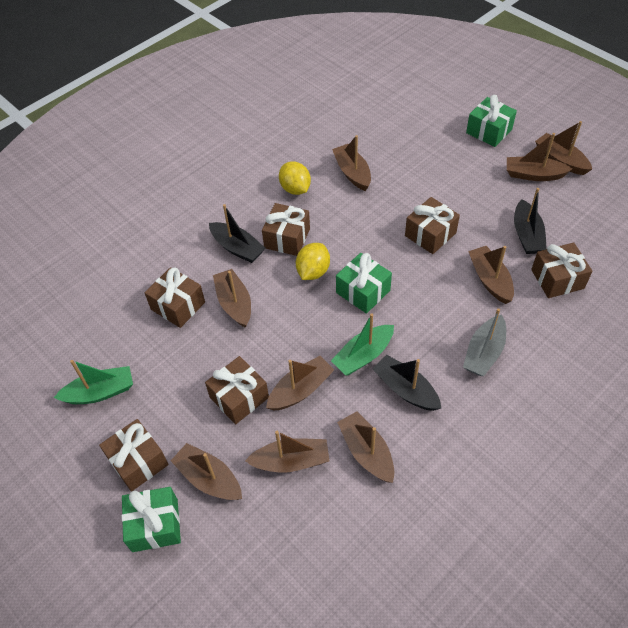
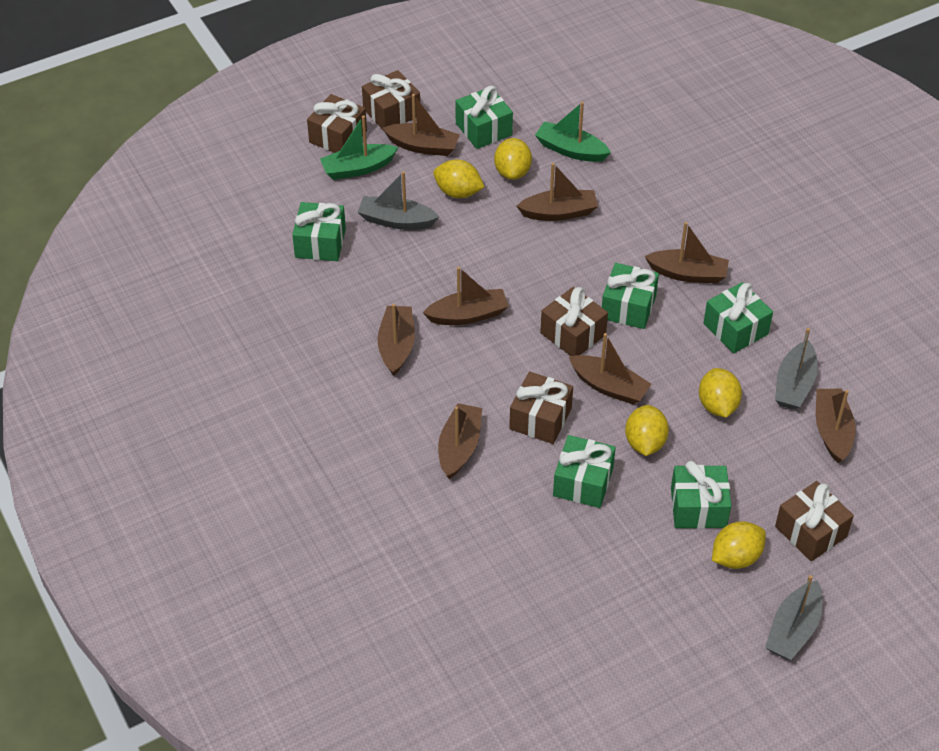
black boat: [209,204,265,263] [373,355,441,411] [514,188,547,254] = 3 -> none = 0
brown boat: [171,443,242,500] [213,269,251,328] [245,431,329,473] [266,356,334,410] [332,135,371,191] [337,411,395,483] [468,246,514,304] [507,133,572,181] [535,121,592,175] = 9 -> [378,304,415,376] [382,94,460,156] [423,267,509,325] [438,403,482,479] [517,163,598,221] [569,333,652,405] [645,222,729,284] [816,389,856,463] = 8
brown gift: [99,419,169,492] [145,267,205,328] [205,356,269,424] [262,203,310,256] [405,197,460,254] [531,243,592,298] = 6 -> [307,94,367,153] [362,70,420,131] [509,371,573,444] [540,287,608,356] [775,481,854,561] = 5
green gift: [122,487,181,552] [336,253,392,314] [466,95,517,147] = 3 -> [292,202,346,261] [455,86,513,149] [553,435,616,508] [602,263,659,329] [671,461,731,529] [703,282,773,353] = 6
grey boat: [463,308,506,376] = 1 -> [358,171,439,230] [765,575,822,660] [775,328,818,410] = 3
yellow lemon: [279,161,311,195] [296,243,330,280] = 2 -> [433,160,484,198] [494,138,532,180] [625,405,669,456] [699,368,742,418] [712,521,766,569] = 5

